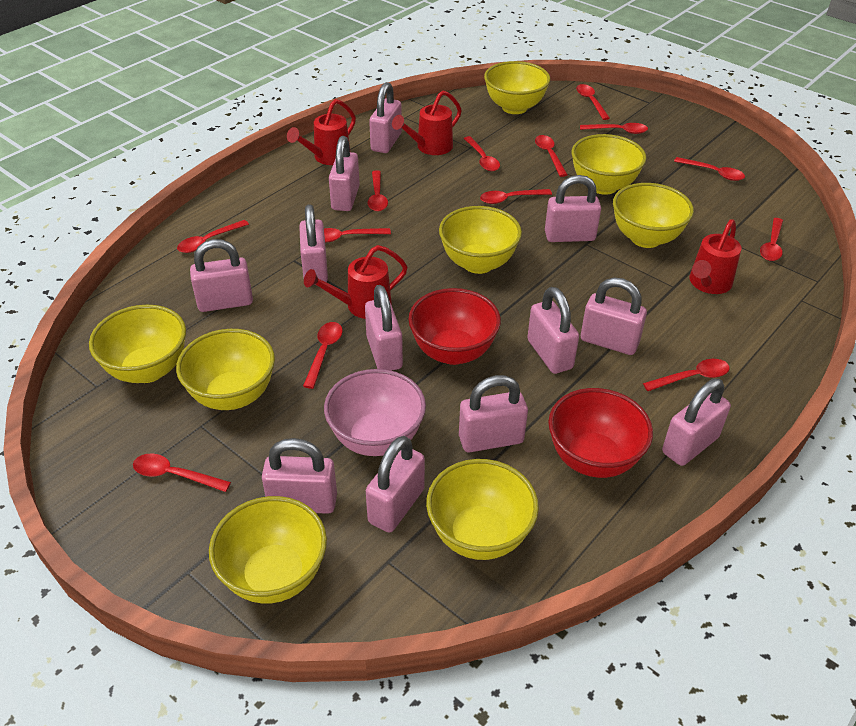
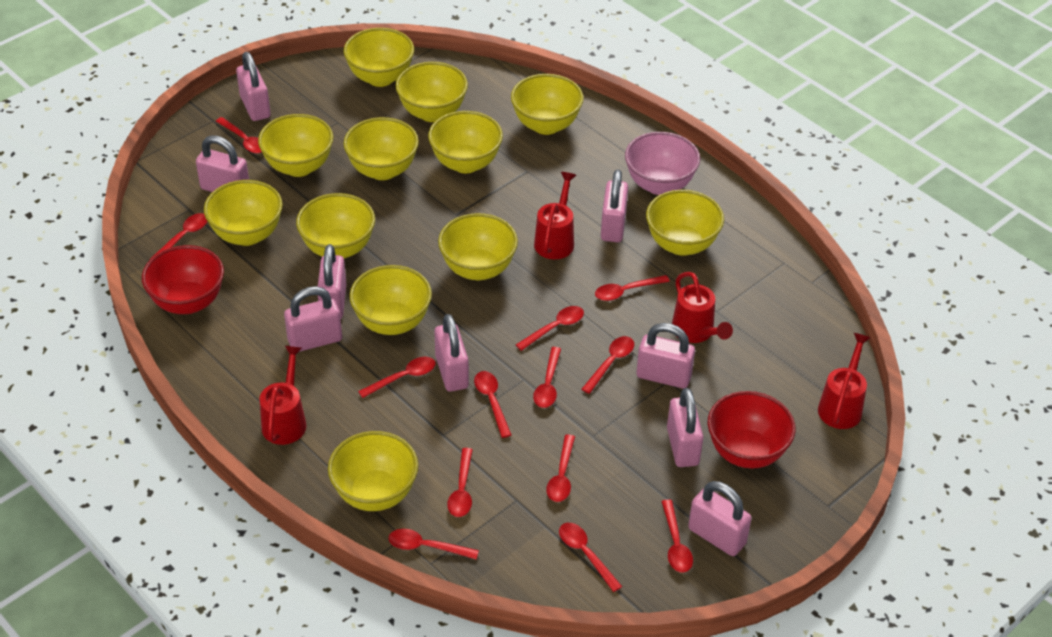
pink padlock: [190,239,253,312] [262,438,337,514] [299,204,328,285] [329,136,360,211] [365,285,403,371] [366,436,425,533] [369,82,402,153] [459,375,528,452] [527,287,579,374] [545,175,601,242] [581,277,647,355] [662,379,731,466] = 12 -> [196,135,249,192] [236,52,271,121] [284,286,342,352] [318,244,347,318] [434,314,469,392] [601,169,628,242] [637,323,695,389] [667,388,703,467] [688,481,752,556] = 9
yellow bowl: [89,305,186,383] [176,329,275,410] [209,496,327,604] [426,459,539,560] [439,206,522,274] [484,61,550,114] [572,134,646,195] [613,183,694,248] = 8 -> [204,180,283,246] [258,114,333,177] [296,193,375,258] [328,431,418,511] [343,28,414,87] [343,117,419,180] [349,265,432,335] [395,62,468,122] [428,111,503,173] [438,213,518,280] [511,74,584,135] [646,190,724,256] = 12

